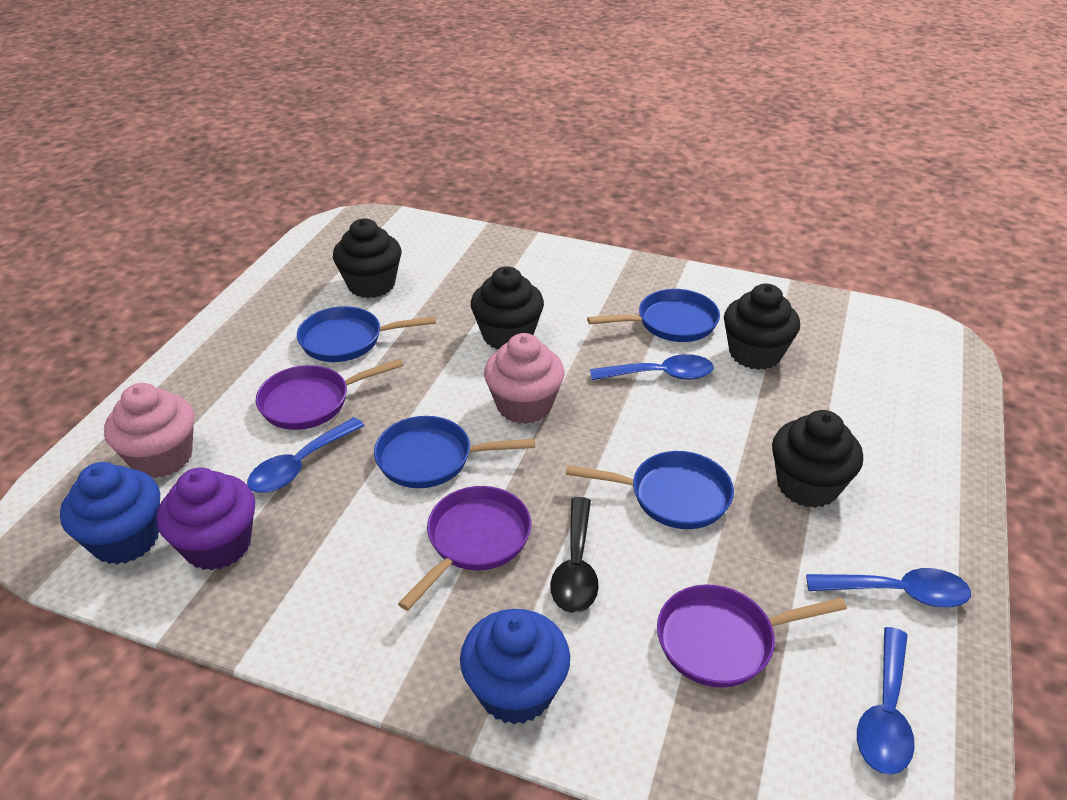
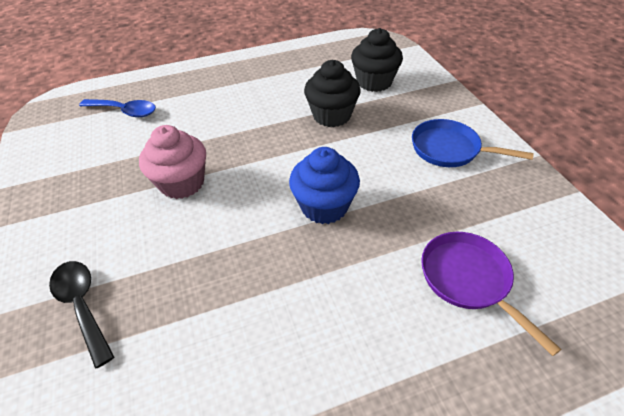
black cupcake: [333,219,401,298] [471,266,544,349] [724,284,800,370] [772,410,863,508] = 4 -> [304,60,361,127] [351,28,403,92] = 2
blue cupcake: [60,462,160,564] [460,609,570,724] = 2 -> [289,147,360,224] = 1
blue pan: [297,306,436,362] [374,416,535,488] [566,451,734,529] [587,289,720,342] = 4 -> [412,119,534,167] = 1
blue spoon: [247,417,365,493] [590,354,714,380] [806,568,971,607] [857,627,915,775] = 4 -> [79,99,156,117] = 1
pink cupcake: [104,383,194,478] [484,333,564,424] = 2 -> [139,125,206,199] = 1
purple cupcake: [157,468,255,571] = 1 -> none = 0
purple pan: [256,359,404,430] [398,486,531,611] [657,585,847,688] = 3 -> [421,232,562,356] = 1

